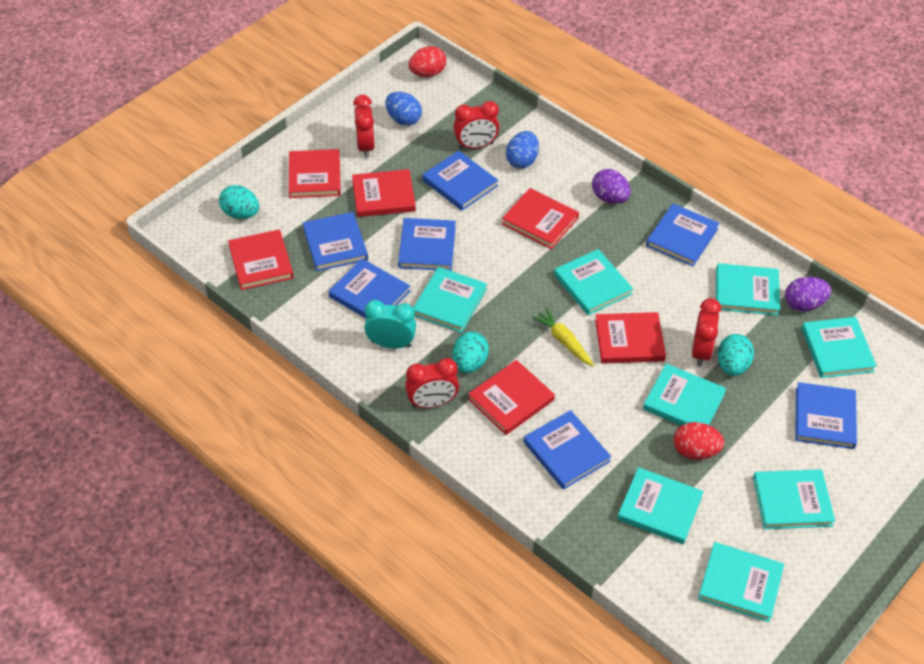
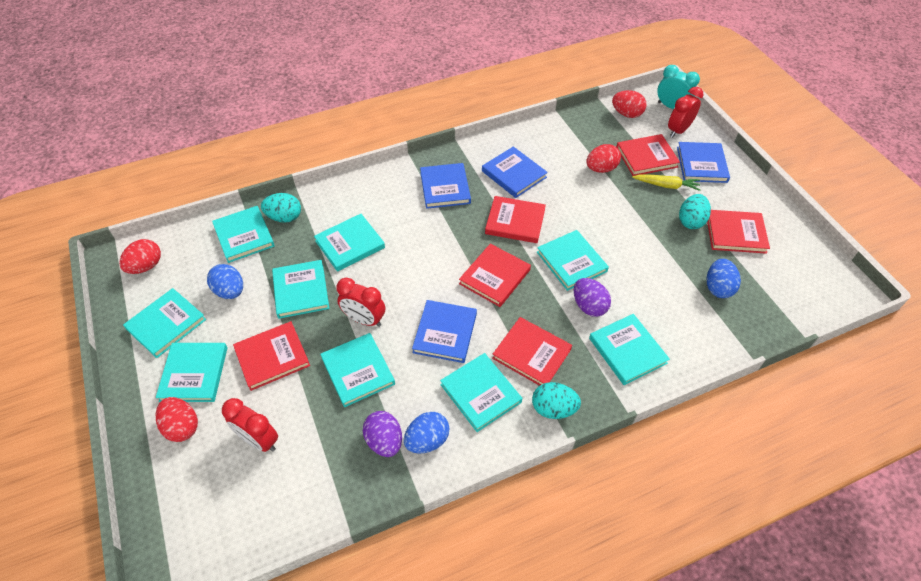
blue book: [303,212,368,271] [328,258,410,318] [398,218,456,271] [422,151,498,211] [523,410,611,490] [646,203,720,267] [795,382,857,449] = 7 -> [412,300,477,363] [420,163,471,209] [482,146,548,198] [677,142,730,183] = 4
blue egg: [385,92,422,126] [506,131,539,168] = 2 -> [207,264,243,299] [404,412,450,453] [707,259,741,298] = 3
red clock: [353,95,374,158] [405,358,459,408] [453,101,499,149] [692,298,721,367] = 4 -> [222,398,278,452] [336,278,385,327] [668,87,703,138] = 3
red egg: [409,46,446,77] [674,422,725,460] = 2 -> [119,239,161,274] [156,397,198,442] [586,144,621,173] [612,90,646,118] = 4
turquoise book: [413,267,487,333] [554,249,633,315] [617,467,704,544] [643,364,726,426] [698,542,784,622] [716,263,780,316] [753,469,835,529] [802,317,877,378] = 8 -> [123,288,206,358] [156,343,227,402] [212,206,275,263] [272,260,329,319] [314,214,385,272] [320,333,395,407] [440,353,522,432] [537,230,609,291] [589,314,670,385] = 9

